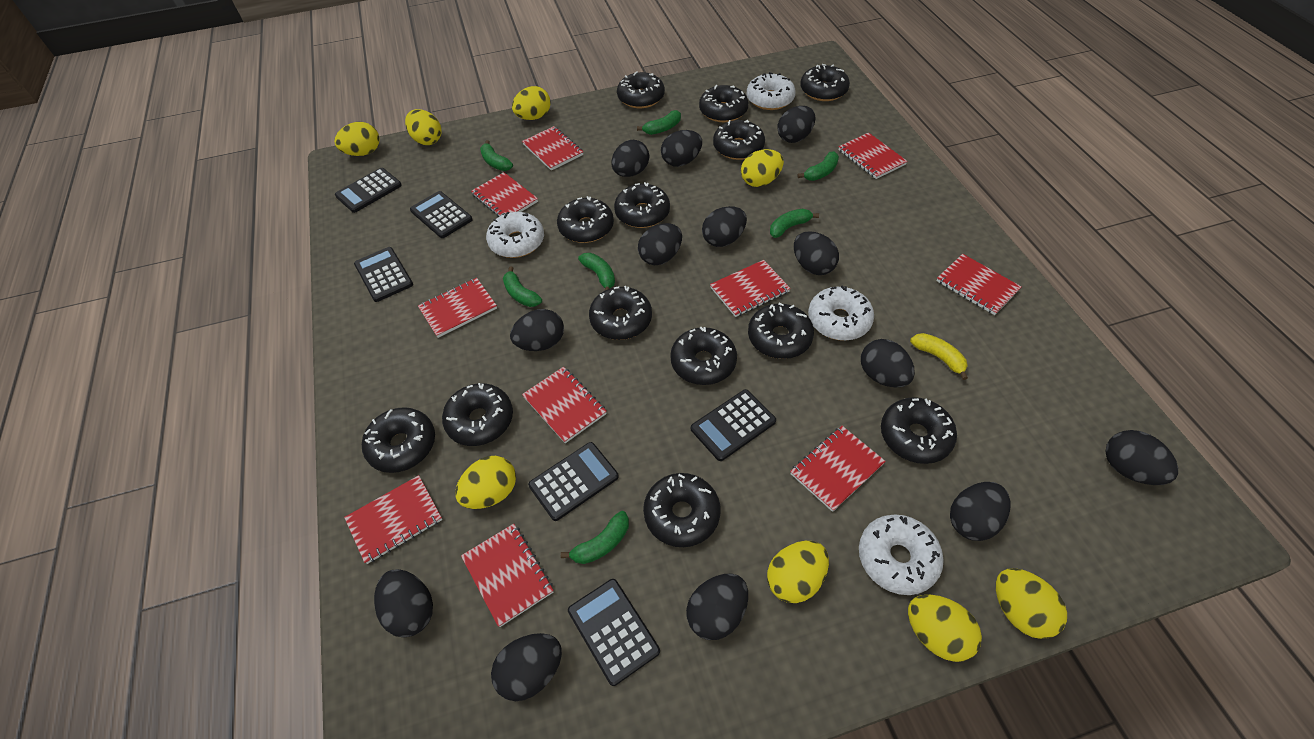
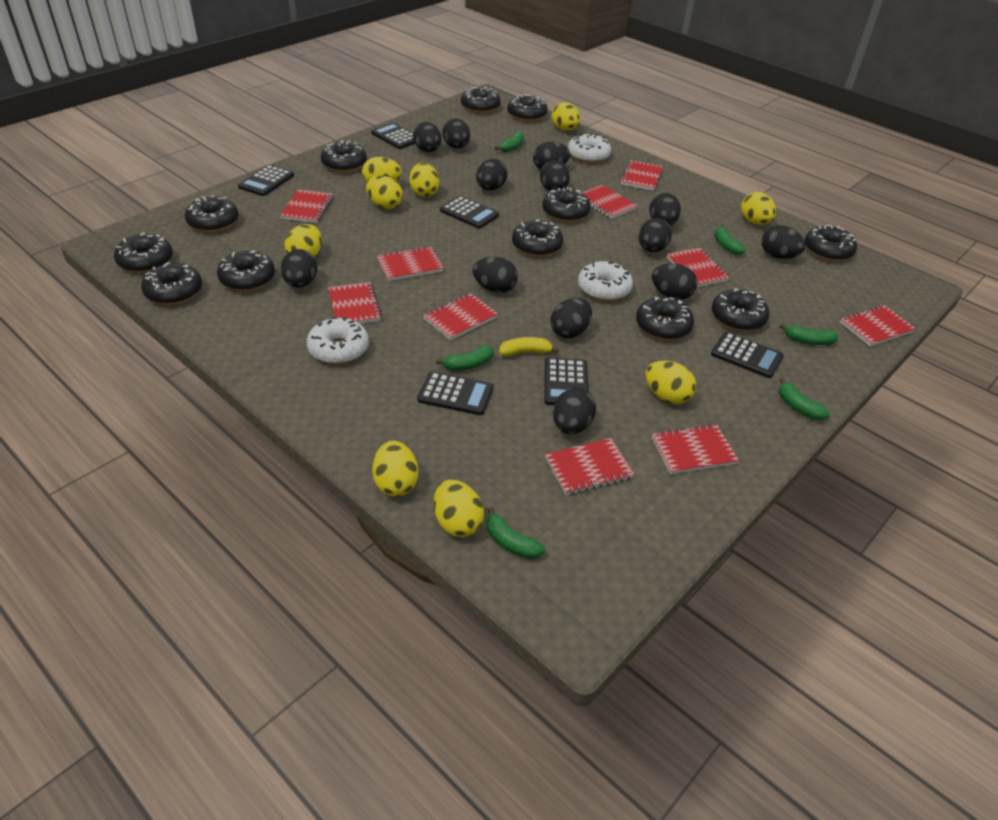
black donut: [362,407,435,473] [442,383,513,446] [557,196,614,243] [589,286,652,340] [614,182,670,228] [617,71,665,108] [643,473,721,547] [670,326,737,385] [699,85,748,122] [713,120,765,160] [748,303,814,359] [800,64,850,101] [881,397,957,464] = 13 -> [114,233,173,273] [141,262,202,305] [185,195,238,232] [217,250,275,291] [321,140,367,172] [461,87,501,113] [507,94,548,122] [512,219,563,257] [542,188,591,222] [636,297,694,340] [712,288,769,331] [804,225,857,261] = 12
green banana: [480,140,513,171] [503,266,542,307] [561,511,629,564] [578,253,615,290] [637,110,681,135] [770,209,819,238] [798,151,839,181] = 7 -> [436,345,494,371] [487,507,545,559] [495,131,524,152] [714,224,746,255] [779,324,838,345] [779,378,830,420] = 6
white donut: [486,212,544,258] [747,72,796,110] [808,285,874,341] [859,514,944,595] = 4 -> [307,316,369,364] [568,133,611,163] [578,261,633,301] = 3
yellow egg: [334,122,380,156] [405,109,442,145] [455,456,516,509] [512,86,551,120] [741,149,784,187] [767,541,829,603] [908,595,982,662] [996,568,1067,639] = 8 -> [285,224,322,257] [362,157,402,182] [366,176,403,209] [372,441,418,497] [409,163,440,197] [434,479,484,537] [552,102,580,131] [645,361,696,404] [741,192,776,225] = 9

